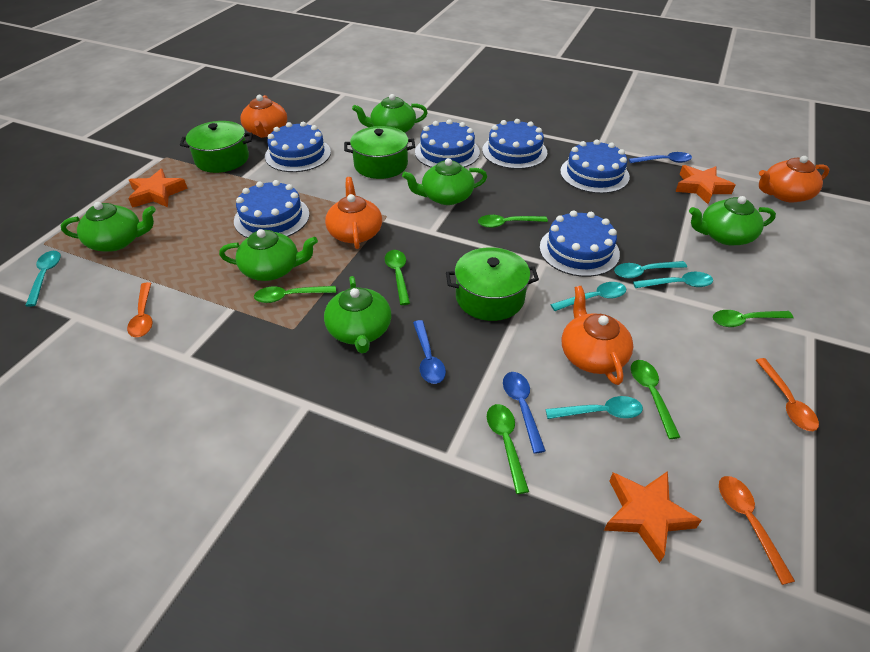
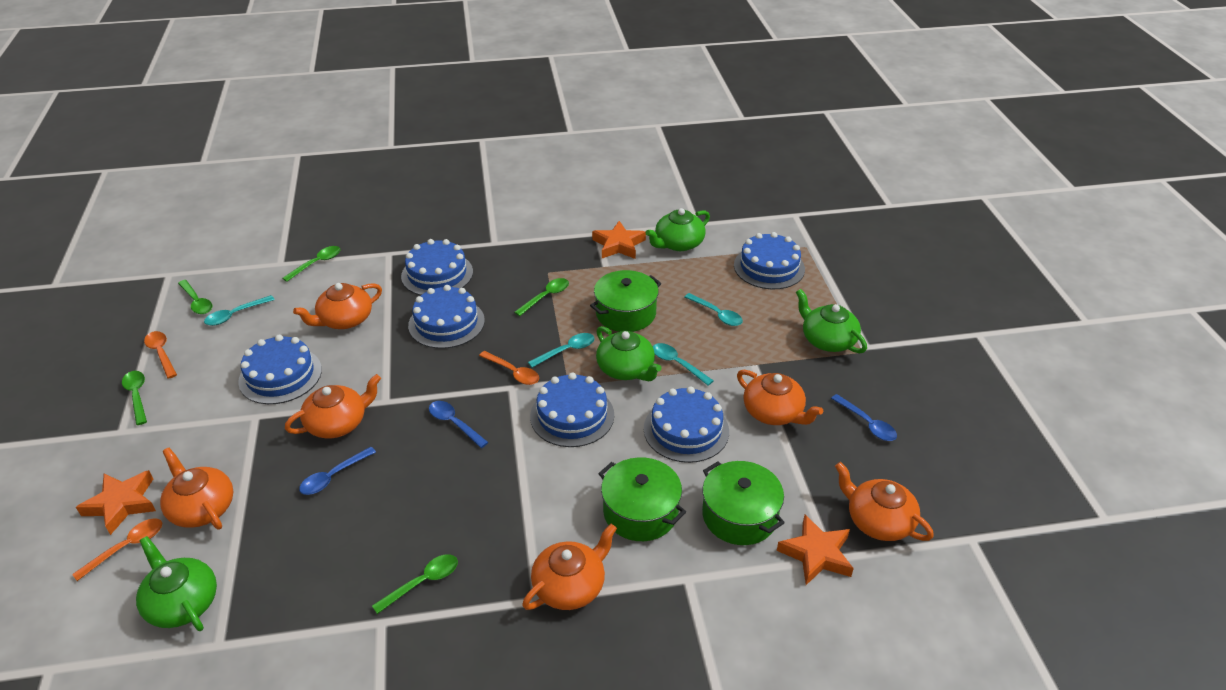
green spoon: [254,286,336,303] [385,250,410,305] [478,215,548,228] [487,404,529,494] [631,360,680,439] [713,310,793,327] = 6 -> [122,371,147,425] [178,280,212,314] [282,246,340,282] [372,554,458,614] [514,278,569,316] = 5
green teapot: [61,202,156,251] [219,229,318,281] [324,276,391,353] [352,94,428,133] [402,158,487,205] [689,196,776,245] = 6 -> [136,536,217,631] [596,326,662,381] [646,208,710,251] [796,289,867,353] = 4
orange teapot: [240,95,287,138] [325,177,382,249] [562,286,633,385] [759,156,829,202] = 4 -> [160,448,233,529] [285,374,381,439] [293,283,382,329] [522,524,617,610] [737,370,823,425] [835,462,934,541] = 6
turquoise spoon: [25,251,61,307] [545,396,643,419] [550,282,626,311] [614,261,687,278] [633,272,713,288] = 5 -> [204,295,275,326] [528,333,594,368] [653,343,714,385] [685,293,743,326] = 4

